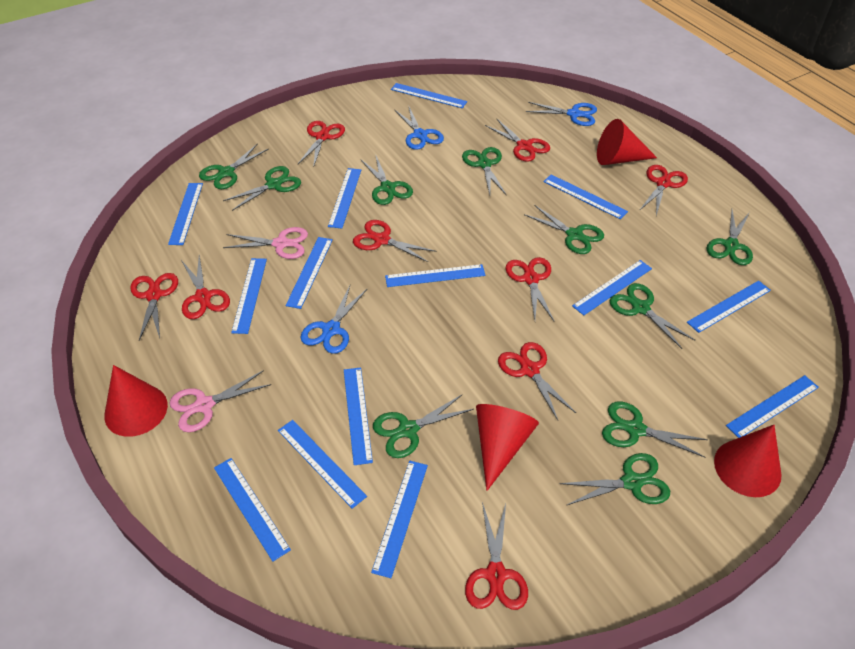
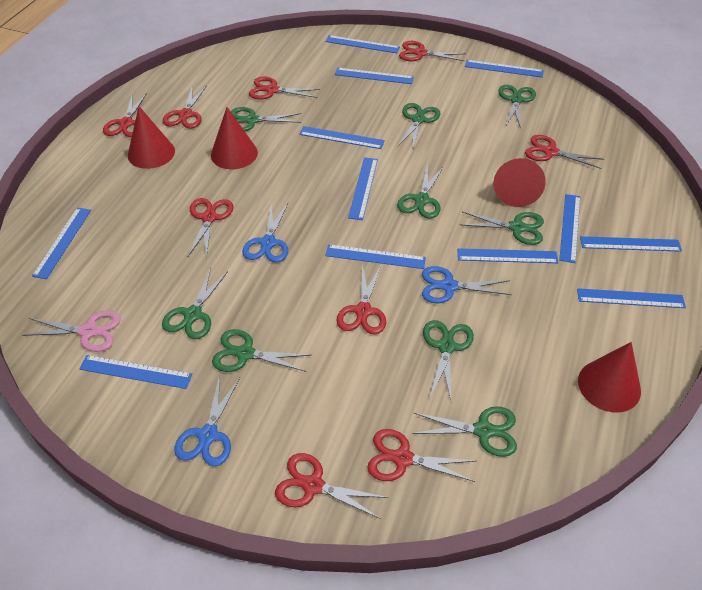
blue ruler: [168,183,203,245] [214,458,291,562] [231,258,267,334] [278,420,367,509] [286,237,333,309] [328,168,361,228] [344,367,373,465] [371,461,428,578] [385,264,486,287] [391,83,467,108] [543,174,628,219] [572,260,652,315] [687,281,771,333] [726,375,819,438] = 14 -> [32,207,91,279] [79,355,192,389] [299,126,385,149] [325,35,400,53] [325,244,426,269] [335,68,414,84] [348,157,378,220] [457,248,559,263] [465,60,544,77] [559,194,580,263] [577,288,686,308] [580,236,682,252] = 12
green scissors: [199,143,269,189] [223,166,301,211] [360,154,413,205] [373,394,474,458] [462,147,506,194] [524,205,604,254] [559,453,670,505] [602,402,708,458] [610,283,695,349] [707,210,753,265] = 10 -> [162,268,228,339] [212,329,311,372] [231,107,301,131] [397,103,440,150] [397,165,444,219] [412,406,517,457] [423,320,474,401] [460,212,544,245] [498,85,536,128] = 9
pink scissors: [169,370,271,432] [223,227,308,259] = 2 -> [22,311,121,352] = 1

